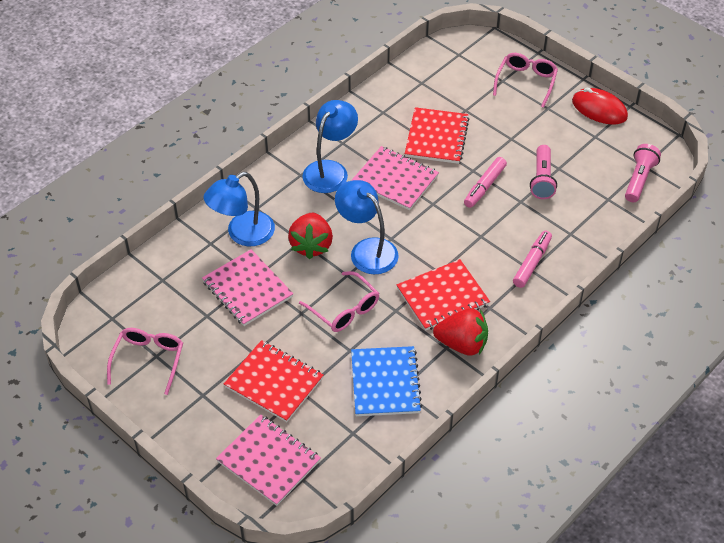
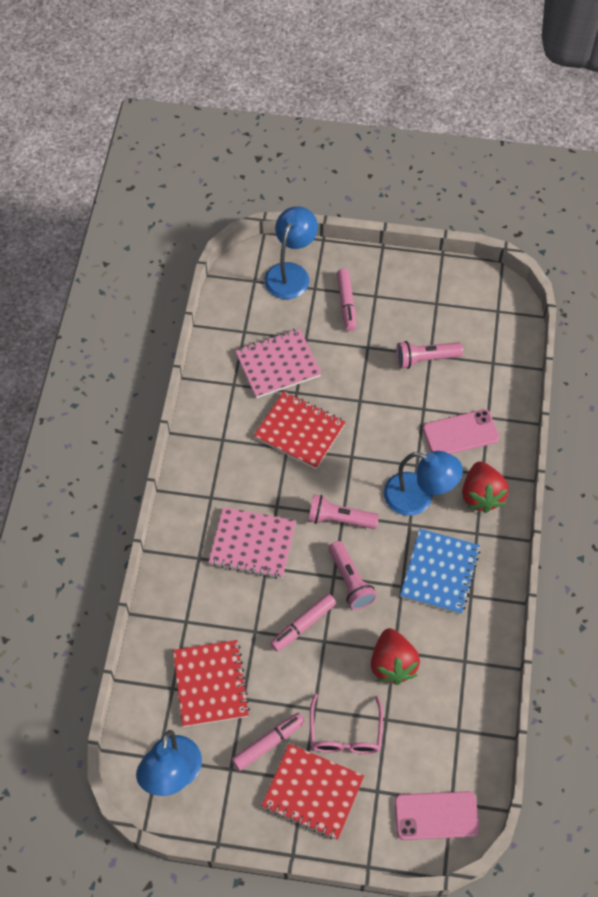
pink flashlight: [530,145,557,199] [625,144,661,202] = 2 -> [308,494,379,529] [329,541,377,610] [396,341,463,369] = 3
pink glasses: [107,328,183,395] [299,271,379,332] [493,53,558,108] = 3 -> [310,694,383,754] = 1
pink marker: [464,157,507,208] [513,231,552,288] = 2 -> [232,713,305,771] [270,593,336,652] [337,269,356,331] = 3
pink notebook: [202,249,293,326] [216,414,321,506] [351,146,439,210] = 3 -> [209,507,296,579] [235,328,322,398] = 2
pink phone: none = 0 -> [394,791,479,840] [423,409,499,454] = 2
red mouse: [572,88,628,125] = 1 -> none = 0

